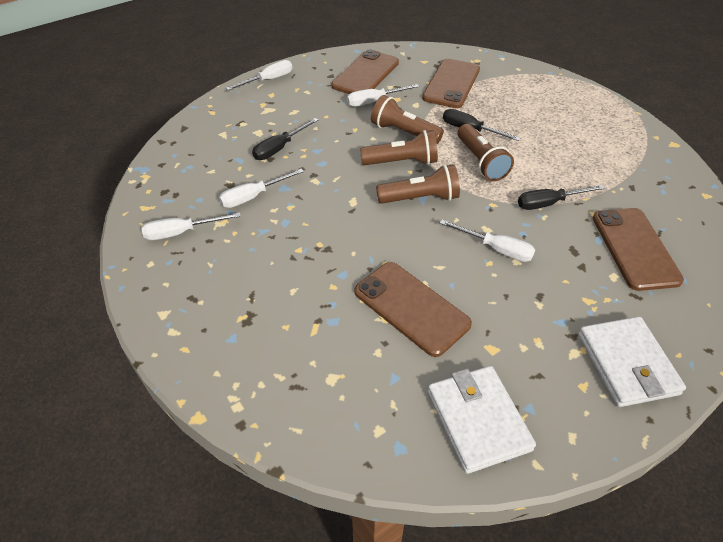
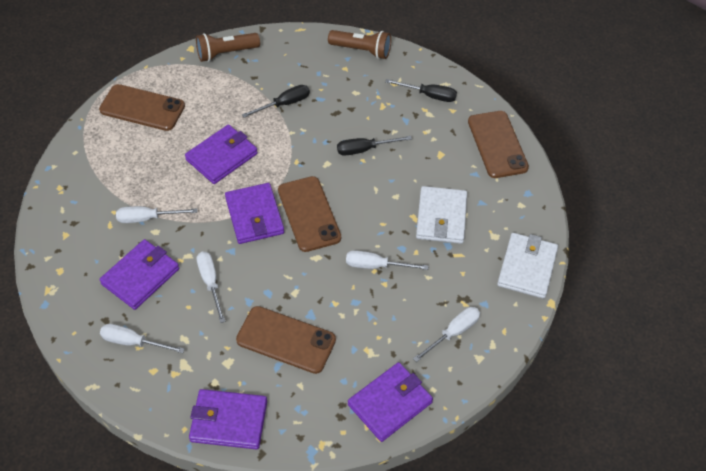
brown flashlight: [360,130,438,165] [371,95,444,144] [376,164,460,204] [458,124,514,181] = 4 -> [196,33,260,62] [328,30,391,59] = 2
purple wallet: none = 0 -> [99,239,179,310] [185,124,258,184] [189,389,267,449] [225,183,284,244] [348,362,433,442] = 5

